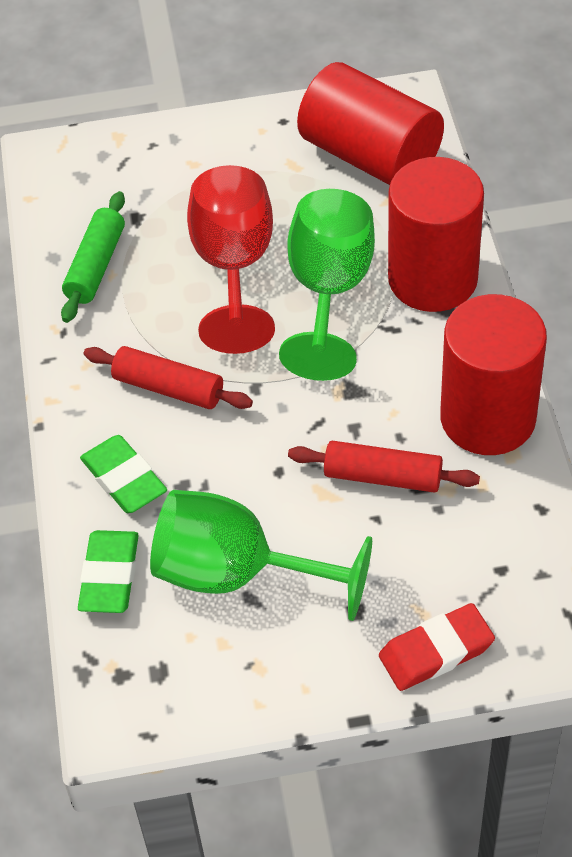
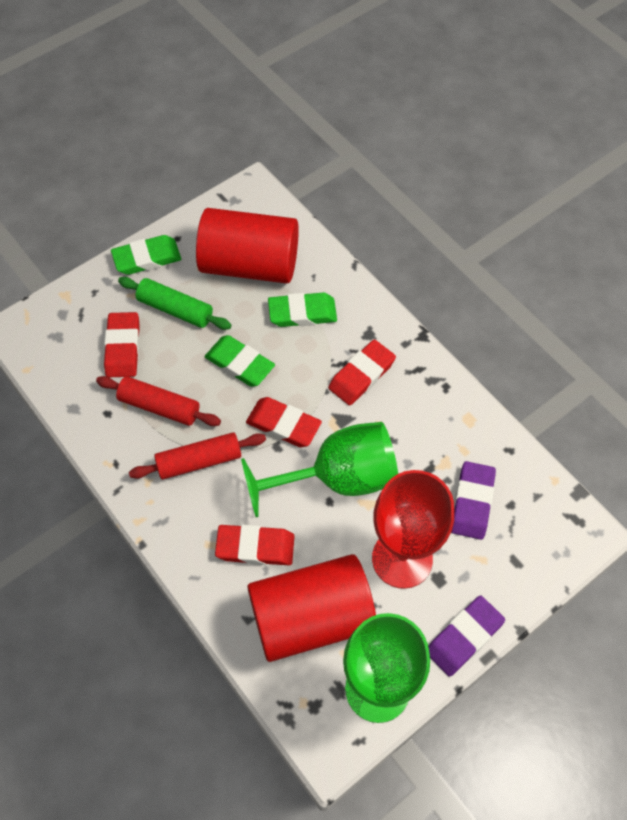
green eraser: [78,530,139,613] [80,435,167,513] = 2 -> [111,235,181,275] [205,335,275,387] [268,292,337,327] = 3
purple eraser: none = 0 -> [428,596,505,677] [451,461,496,540] = 2
red cylinder: [297,62,444,185] [388,157,484,312] [440,294,547,455] = 3 -> [196,208,299,284] [247,554,376,662] = 2
red eraser: [379,603,495,691] = 1 -> [104,312,140,377] [215,525,295,565] [246,397,322,447] [328,339,396,406] = 4

